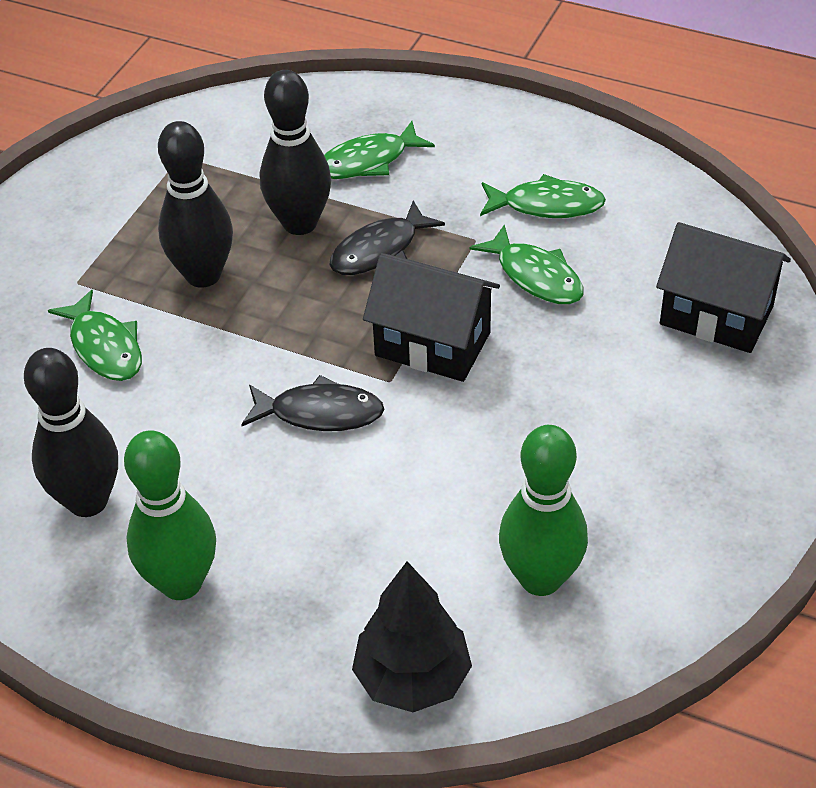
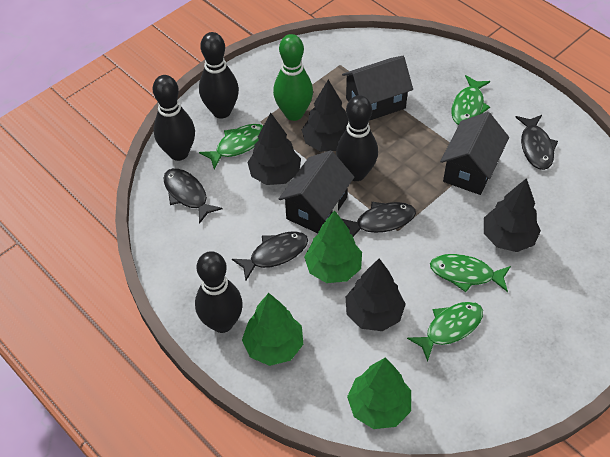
black bowling pin: [24,348,118,517] [158,121,233,288] [260,70,331,235] = 3 -> [153,75,195,161] [195,251,243,333] [199,32,239,118] [336,95,378,181] = 4
black fish: [241,375,384,431] [330,200,445,275] = 2 -> [163,168,222,224] [232,231,308,281] [342,202,416,237] [516,115,558,170] = 4
black house: [363,253,500,382] [656,222,791,353] = 2 -> [279,150,354,233] [342,56,413,121] [440,112,509,195] = 3
black tree: [352,562,472,712] = 1 -> [247,113,301,185] [302,80,349,152] [345,258,406,331] [484,178,541,252] = 4
green bowling pin: [124,430,216,600] [499,425,588,596] = 2 -> [273,34,313,121] = 1
green tree: none = 0 -> [242,293,303,366] [304,210,362,283] [347,358,411,429] = 3

